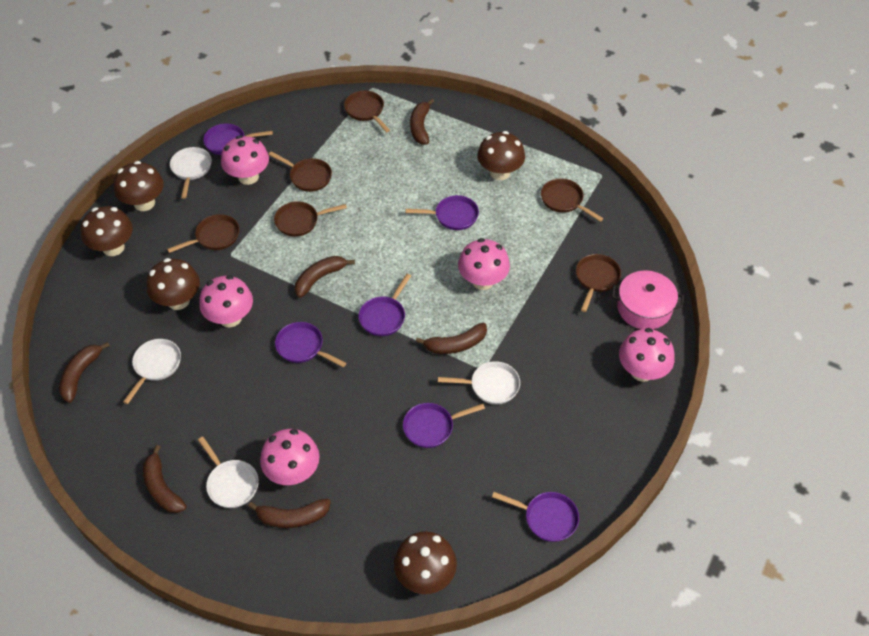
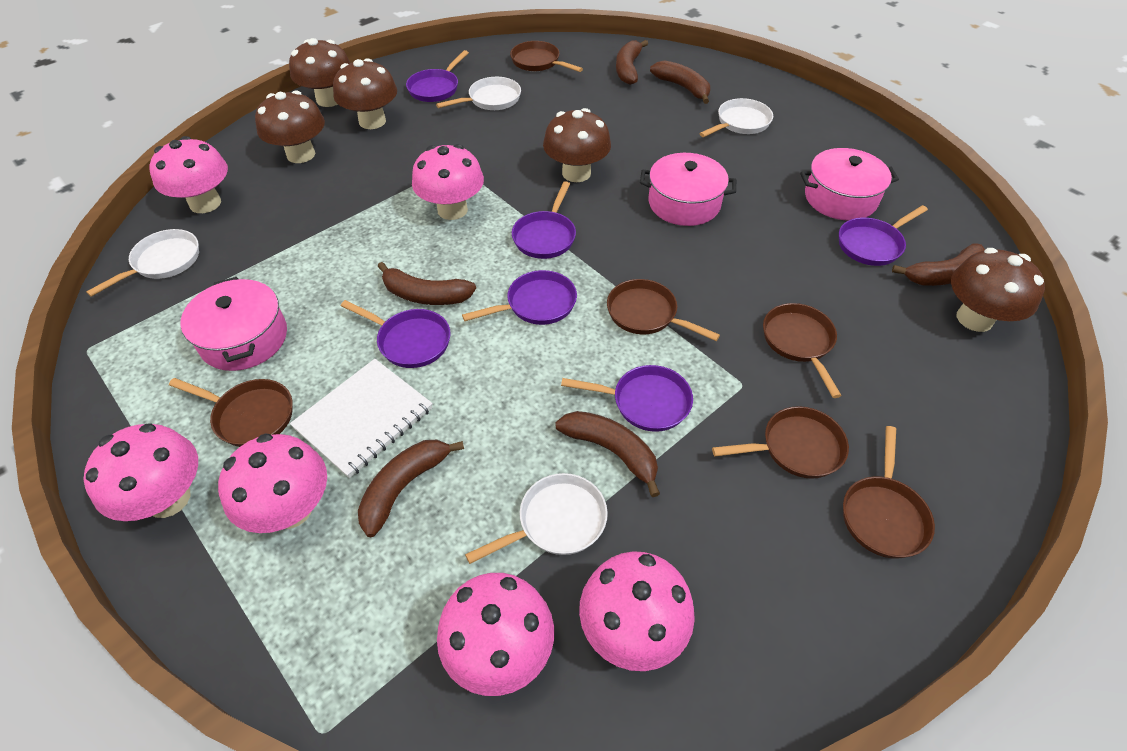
pink mushroom: [199,275,253,327] [221,135,269,185] [260,429,320,485] [458,238,510,290] [619,328,675,382] = 5 -> [83,423,198,521] [149,136,228,213] [218,433,327,533] [412,144,484,220] [437,573,554,696] [579,551,695,671] = 6
pink pot: [612,270,684,329] = 1 -> [180,277,287,371] [640,153,736,226] [800,148,899,220] = 3
white notebook: none = 0 -> [290,359,433,478] = 1

